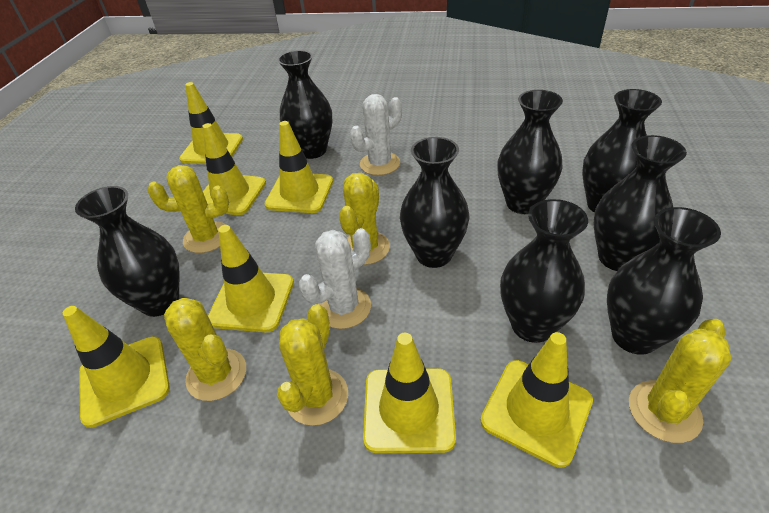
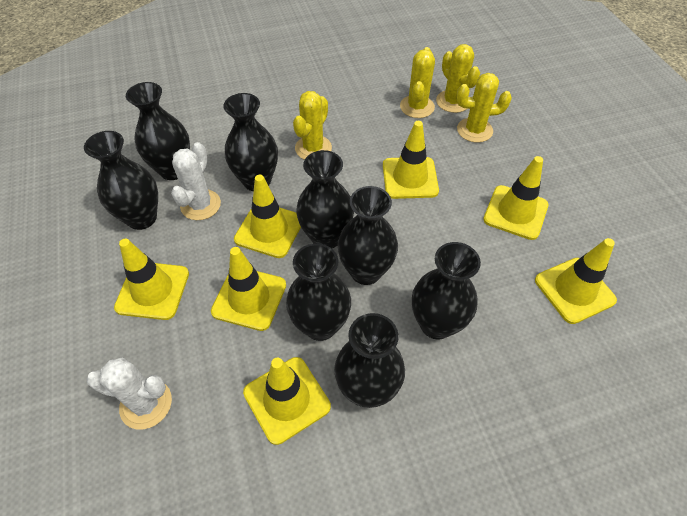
yellow cactus: [147,165,229,253] [164,297,246,401] [277,304,348,426] [339,173,390,265] [629,319,731,443] = 5 -> [293,91,332,160] [400,47,435,118] [436,44,480,113] [456,73,512,143] = 4

